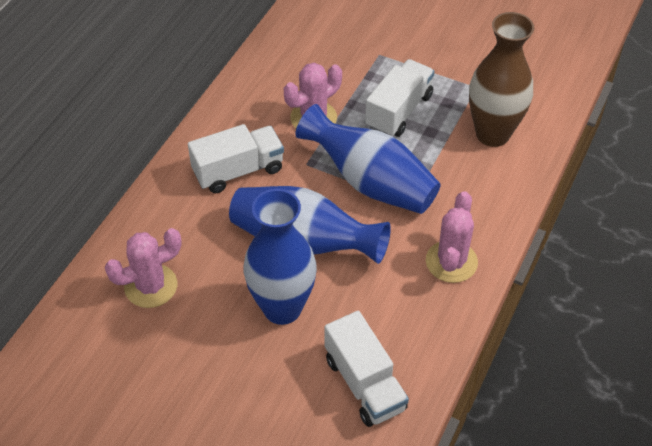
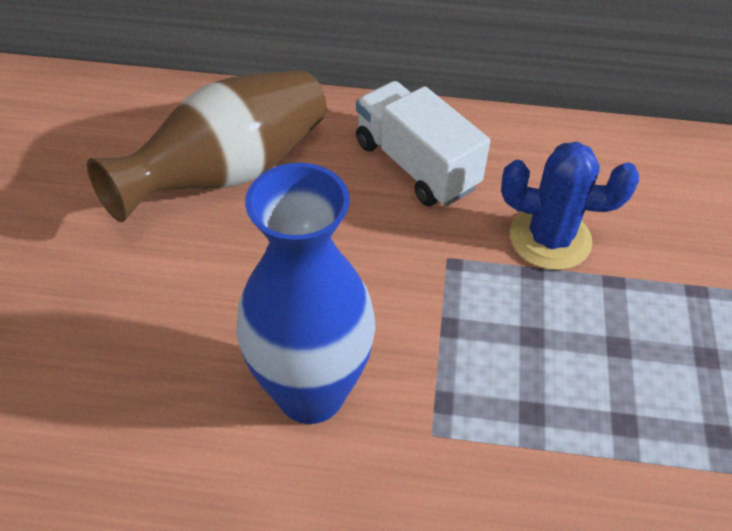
blue cactus: none = 0 -> [501,142,639,270] = 1
blue vase: [229,186,391,264] [243,189,317,325] [295,104,441,214] = 3 -> [236,163,376,424] = 1
pink cactus: [105,228,182,308] [284,63,342,128] [426,191,478,283] = 3 -> none = 0
white truck: [188,124,284,193] [325,311,409,427] [365,59,435,137] = 3 -> [356,81,490,206] = 1

